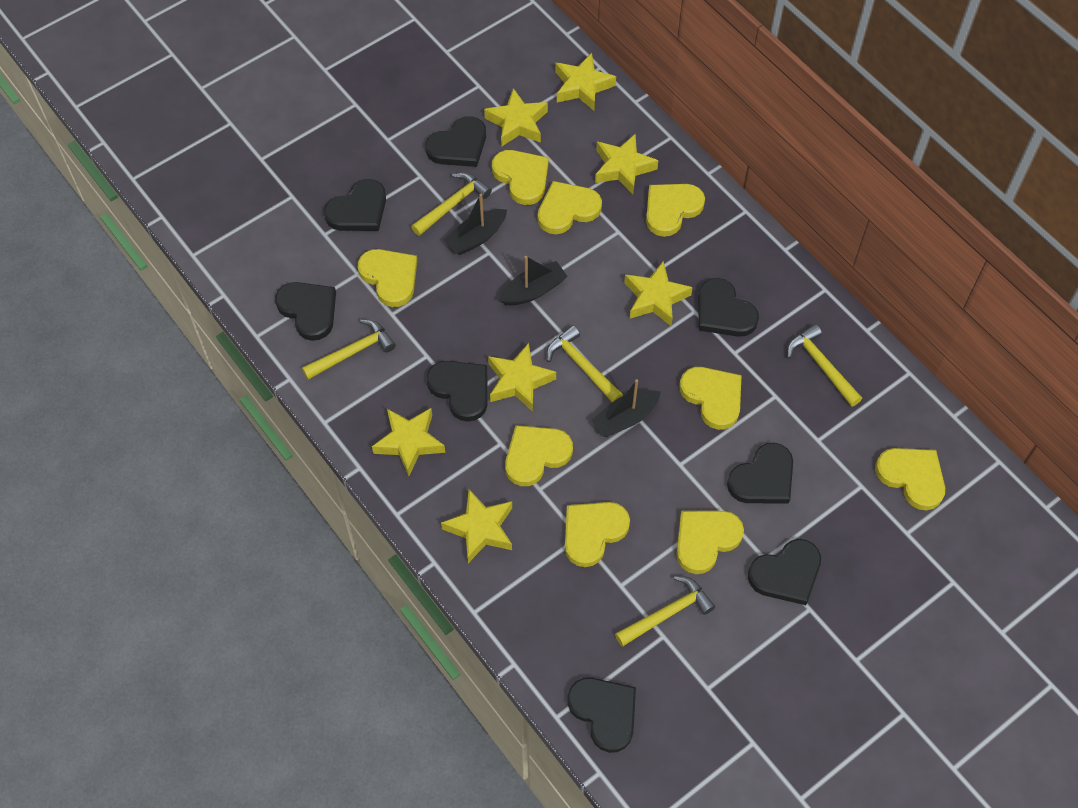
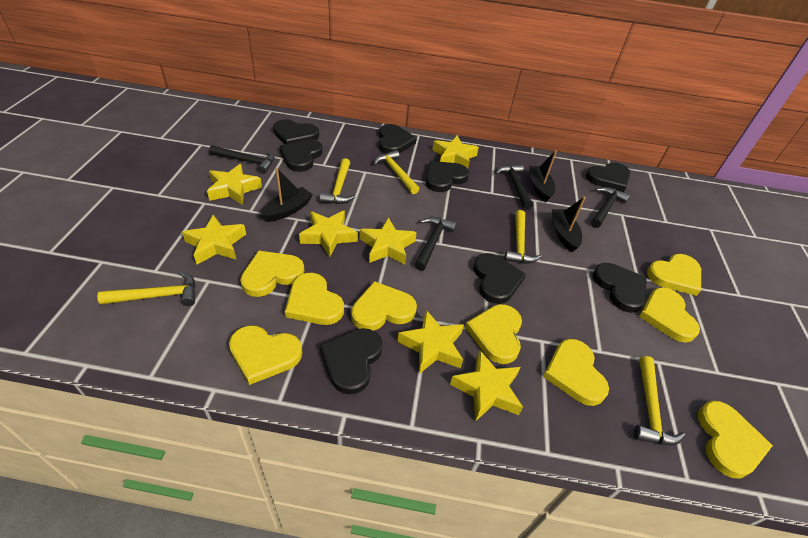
black hammer: none = 0 -> [209,145,275,174] [414,217,457,271] [495,164,533,210] [591,187,630,228] = 4

